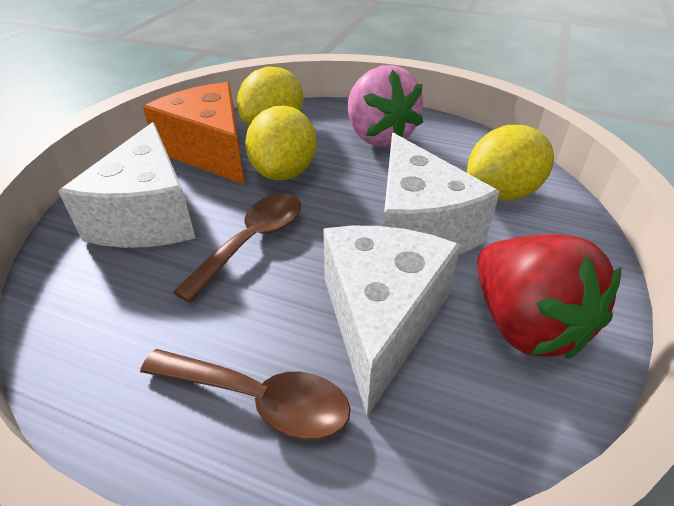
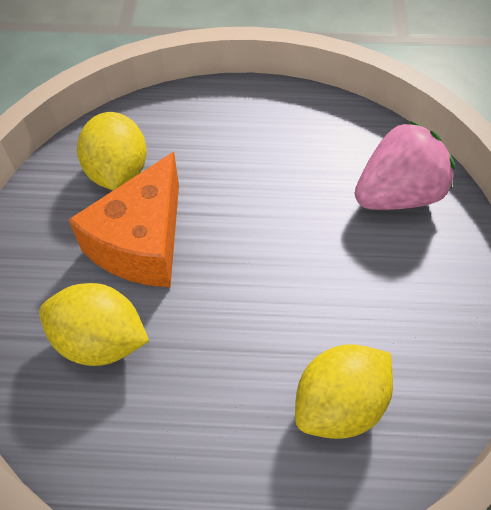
brown spoon: [140,349,351,440] [173,194,301,303] = 2 -> none = 0
red strawberry: [477,234,621,359] = 1 -> none = 0
white cheese: [58,122,195,248] [323,226,461,416] [383,133,500,254] = 3 -> none = 0

